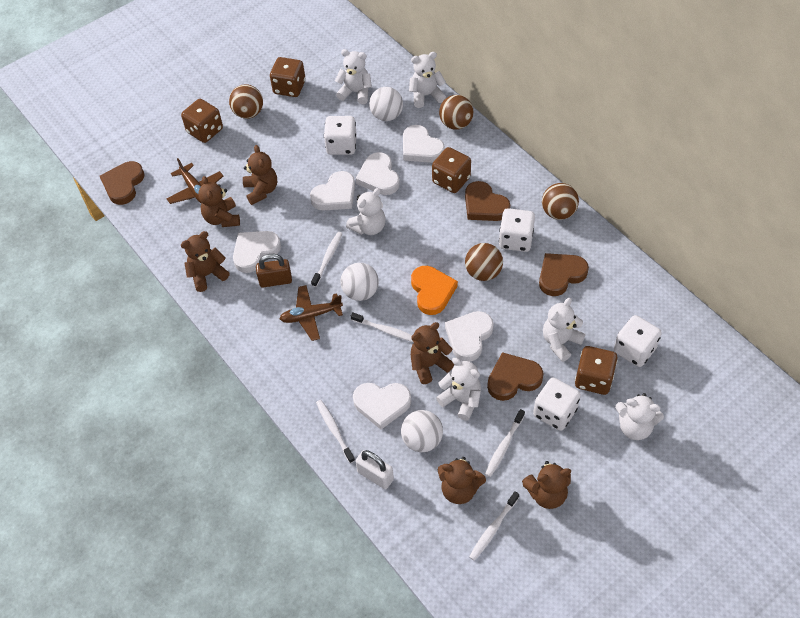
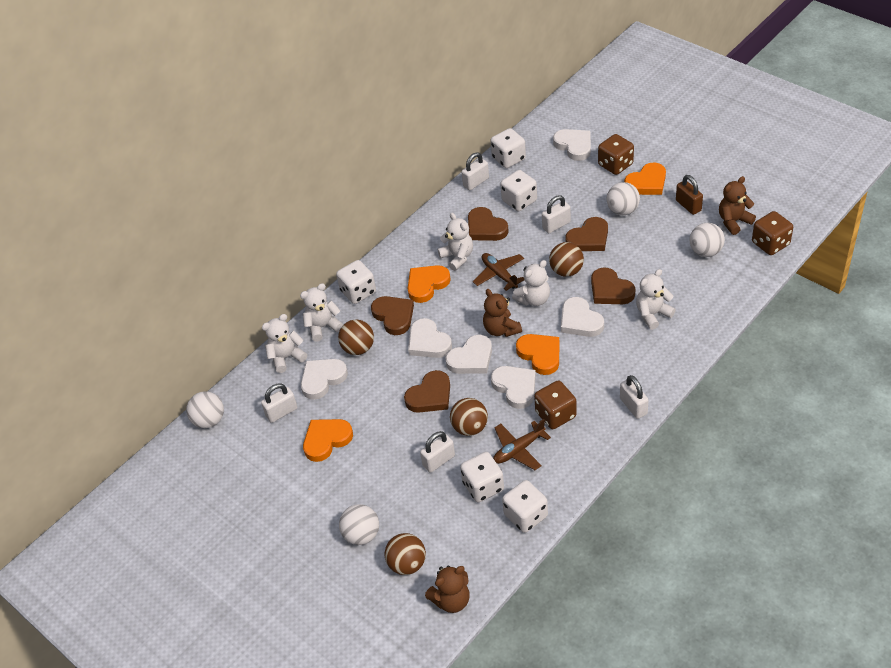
brown dice: [181,99,223,143] [270,57,305,97] [432,147,471,193] [575,346,618,395] = 4 -> [534,380,577,429] [598,134,634,175] [752,211,793,255] = 3
brown heart: [100,161,145,205] [465,181,510,221] [487,352,543,401] [539,253,589,296] = 4 -> [371,296,414,335] [404,370,450,413] [468,207,509,241] [565,217,608,251] [591,267,635,304] = 5
brown teddy bear: [181,231,230,292] [198,176,240,227] [243,145,277,205] [410,322,454,384] [438,457,486,504] [522,461,571,509] = 6 -> [425,565,470,613] [483,289,522,337] [719,176,756,235] = 3
orange heart: [411,266,458,315] = 1 -> [303,419,353,462] [408,265,451,303] [516,334,559,375] [624,162,666,195] = 4
white ball: [341,263,379,301] [369,87,403,121] [401,410,443,452] = 3 -> [186,391,224,428] [339,504,379,545] [607,182,640,215] [690,223,725,257] = 4
white dice: [324,116,357,155] [499,208,535,252] [533,378,581,431] [614,315,662,367] = 4 -> [336,260,376,304] [460,452,504,502] [491,128,526,168] [500,170,537,212] [502,480,548,533] = 5
white padlock: [356,450,394,489] = 1 -> [261,383,297,423] [420,431,455,473] [462,152,489,190] [542,195,571,233] [620,375,649,419] = 5
white teddy bear: [335,49,372,104] [346,188,386,235] [409,52,446,108] [436,358,481,421] [543,298,586,362] [615,393,664,440] = 6 -> [262,314,307,373] [300,283,343,342] [438,213,473,271] [512,260,550,306] [636,269,676,330] = 5
white toothbrush: [311,232,342,287] [316,400,355,463] [351,312,413,342] [469,491,519,561] [485,409,525,477] = 5 -> none = 0

